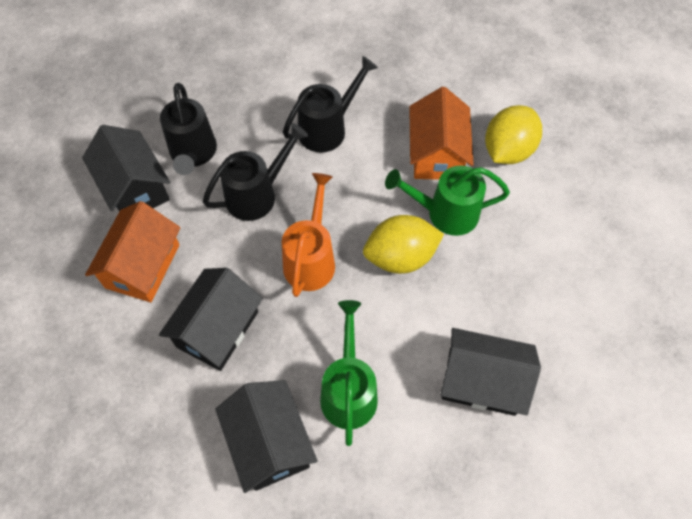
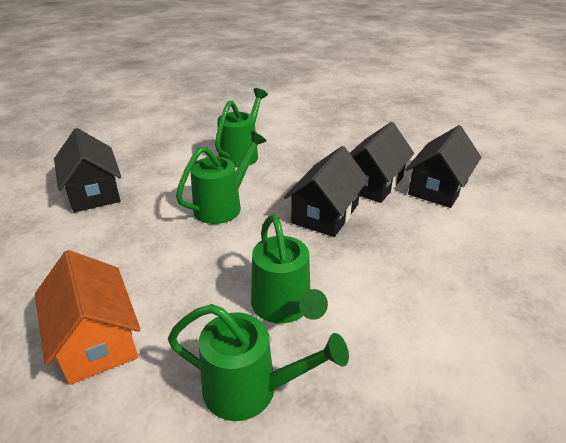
black watering can: [160,83,217,175] [203,123,308,221] [283,56,378,153] = 3 -> none = 0
green watering can: [320,300,378,446] [385,166,510,236] = 2 -> [168,304,349,421] [176,131,267,224] [215,88,268,168] [251,215,328,323] = 4
orange house: [85,201,180,302] [409,87,474,180] = 2 -> [35,250,141,385] = 1
orange watering can: [282,173,335,297] = 1 -> none = 0
yellow lemon: [363,215,444,274] [485,105,542,164] = 2 -> none = 0

